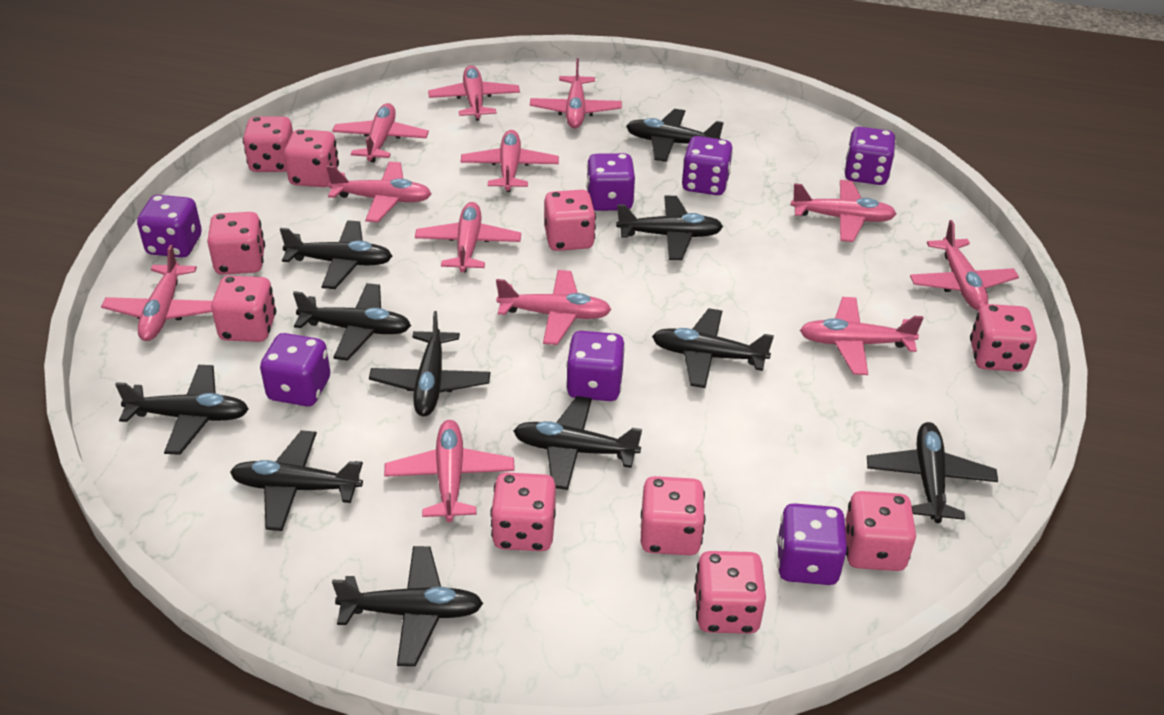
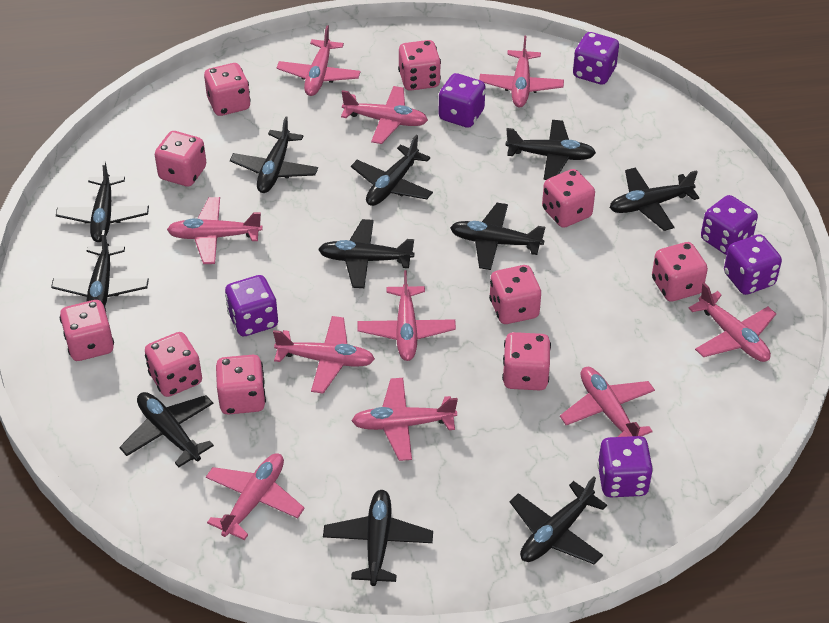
pink plane: [101,245,212,341] [327,162,432,222] [332,103,429,162] [384,420,515,522] [415,202,521,272] [428,65,520,121] [461,130,559,192] [496,270,612,345] [530,58,622,128] [791,180,897,242] [800,297,923,375] [910,220,1019,310] = 12 -> [167,197,263,264] [206,454,305,540] [273,316,375,394] [276,26,361,96] [341,86,428,144] [351,378,458,461] [358,270,456,361] [479,36,564,107] [560,367,655,437] [688,283,776,362] = 10
purple dice: [137,195,202,257] [260,333,330,406] [566,331,625,401] [586,153,635,211] [682,136,733,195] [777,503,847,585] [845,127,896,185] = 7 -> [225,275,278,336] [439,73,485,128] [573,32,619,85] [597,436,653,497] [701,195,758,255] [724,234,782,295] = 6

